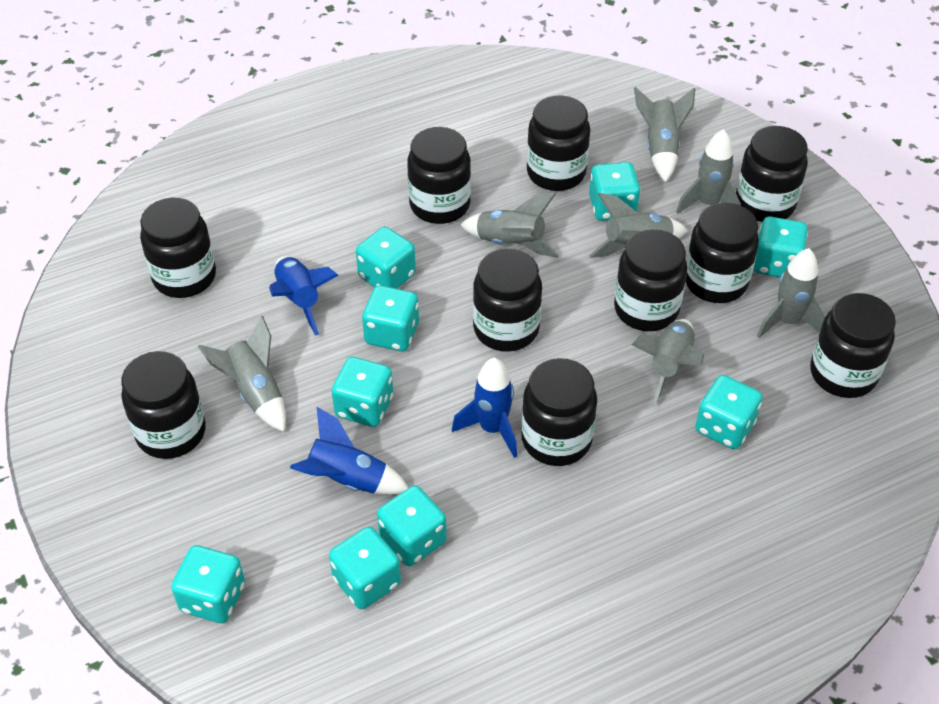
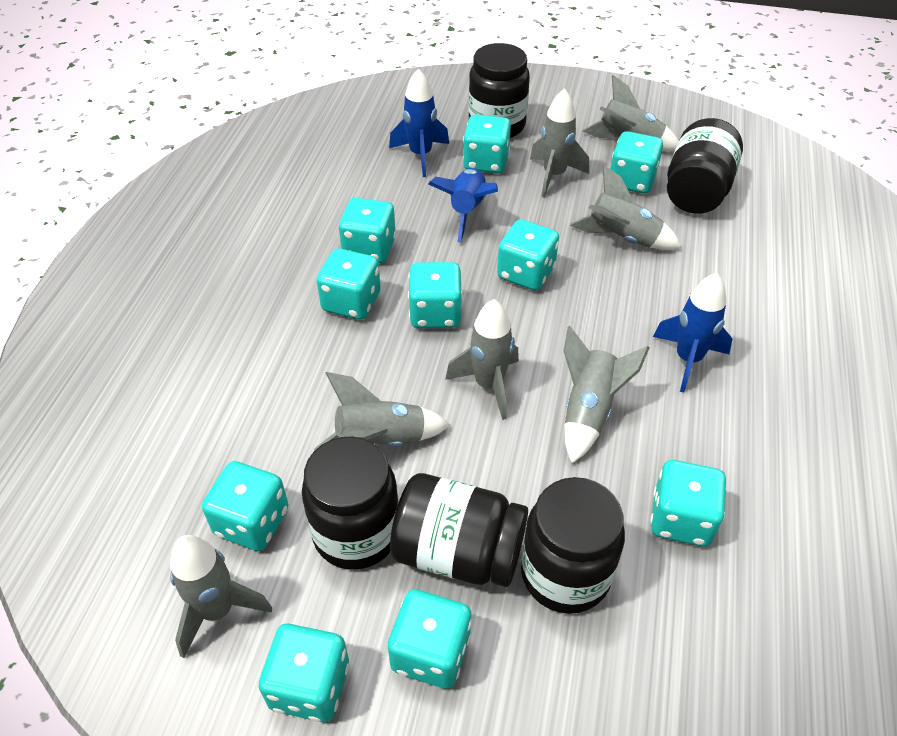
black jar: [121,351,206,459] [140,198,216,298] [407,127,471,224] [473,249,542,351] [521,358,597,466] [527,95,590,191] [614,229,687,331] [686,202,759,303] [736,126,808,222] [810,293,896,398] = 10 -> [302,437,399,570] [390,473,528,587] [468,43,530,138] [521,477,625,614] [667,118,743,214] = 5
turquoise dice: [171,545,245,623] [329,527,401,609] [332,357,393,427] [356,227,416,289] [362,285,419,351] [377,486,447,566] [589,162,640,221] [695,375,762,449] [754,217,808,277] = 9 -> [202,461,289,551] [259,624,349,722] [317,248,381,320] [339,198,396,263] [388,589,472,689] [408,262,462,328] [463,115,511,173] [497,219,559,290] [610,131,663,194] [650,460,726,546] = 10

